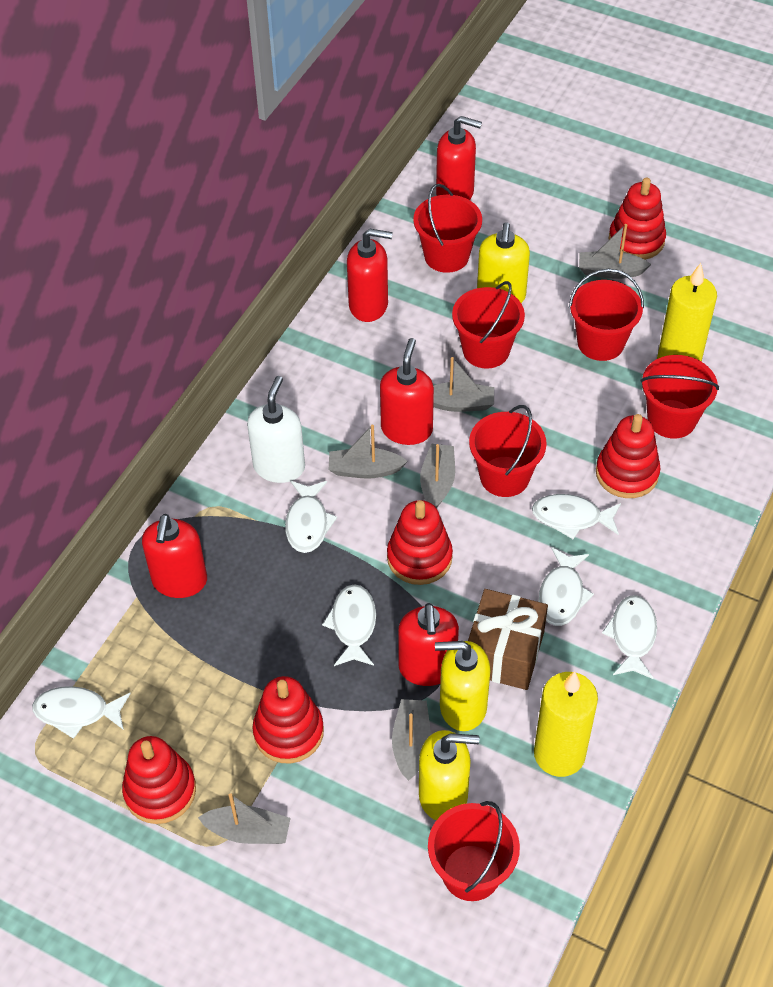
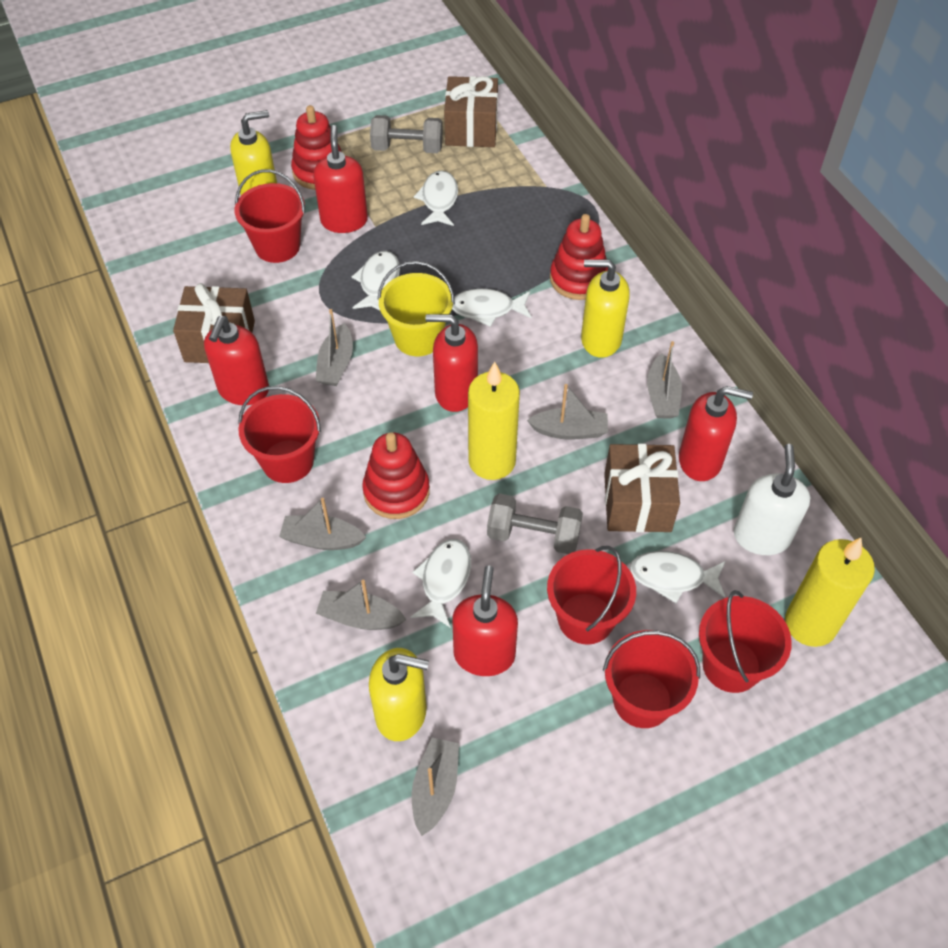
brown gift: [468,589,548,690] = 1 -> [173,283,255,363] [444,76,498,147] [604,444,680,532] = 3
grey dumbbell: none = 0 -> [370,115,443,153] [487,493,583,554] = 2
red bucket: [413,184,482,273] [428,801,520,901] [452,281,525,368] [469,405,547,497] [569,269,644,361] [640,355,719,439] = 6 -> [234,169,305,263] [238,386,321,483] [547,546,636,645] [603,630,700,728] [699,590,792,693] = 5
red stacking toy: [122,736,196,824] [252,676,324,763] [387,500,453,585] [596,414,661,498] [609,178,666,260] = 5 -> [291,105,341,190] [362,432,430,519] [550,214,608,300] = 3
white fish: [32,686,131,739] [285,481,337,553] [322,584,376,666] [532,494,621,539] [538,547,594,626] [602,595,657,679] = 6 -> [351,251,400,310] [411,539,471,628] [414,170,458,226] [452,289,532,327] [630,551,726,603] = 5
yellow bucket: none = 0 -> [378,261,455,356] = 1

